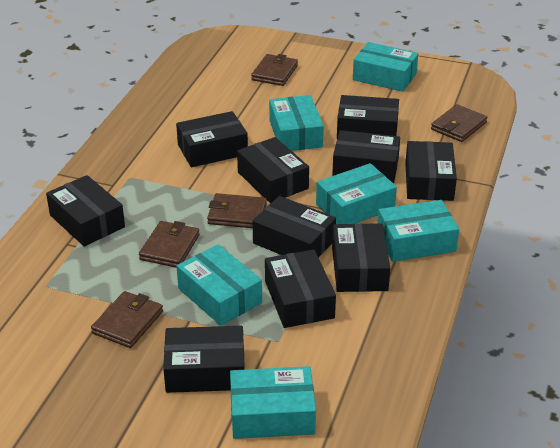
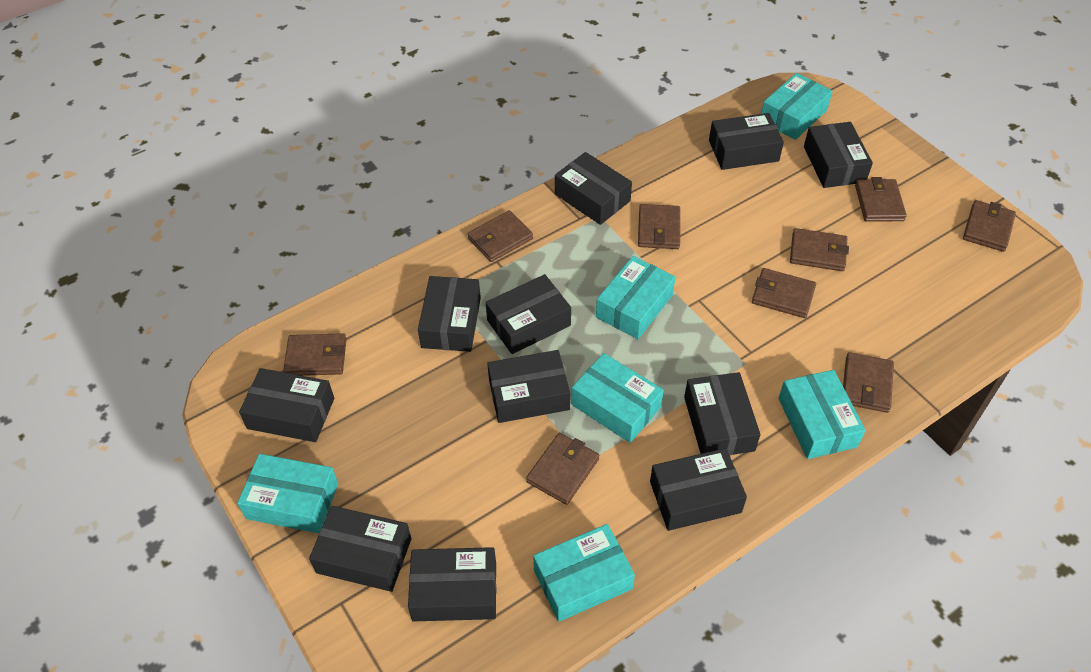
black box: [46,175,125,247] [163,326,245,393] [176,111,248,167] [237,137,309,203] [252,196,336,258] [265,249,336,328] [332,130,400,183] [332,223,390,292] [337,95,399,139] [405,141,457,201] = 10 -> [239,368,334,442] [309,506,411,592] [408,547,496,621] [418,276,481,352] [486,274,571,354] [487,350,570,423] [555,152,632,225] [650,448,747,531] [684,372,761,455] [709,113,784,170] [804,122,873,188] = 11
brown wallet: [91,291,163,348] [139,221,199,268] [207,193,267,228] [251,54,298,86] [431,104,487,142] = 5 -> [283,333,347,376] [468,210,533,262] [526,433,599,505] [638,204,680,249] [752,268,816,318] [790,228,849,271] [843,352,894,413] [855,177,907,222] [963,200,1016,252] = 9

